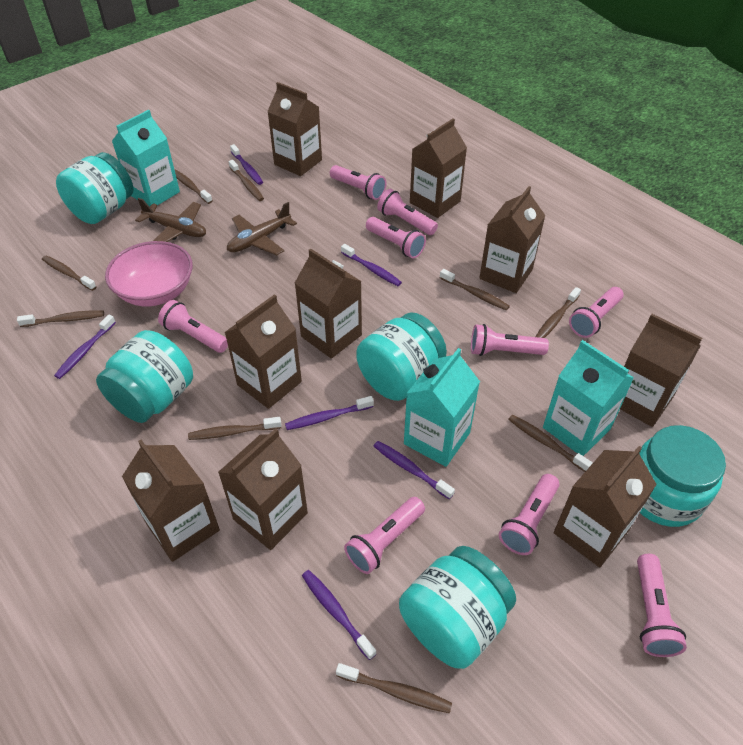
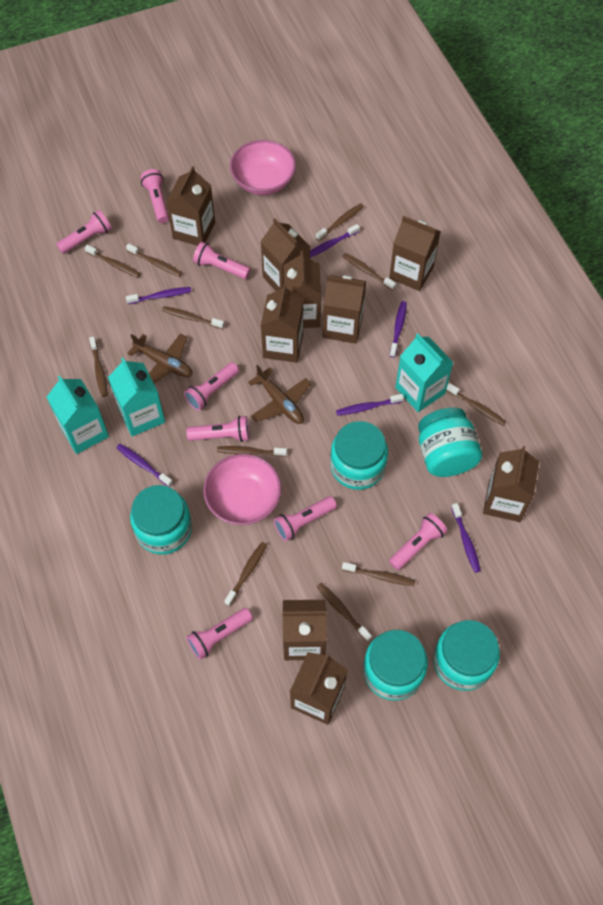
brown toothbrush: [17,310,104,327] [42,256,97,291] [174,169,212,204] [188,417,282,440] [228,160,264,201] [336,663,452,713] [440,269,510,311] [508,415,593,472] [535,287,581,338] = 9 -> [84,245,141,278] [89,336,108,397] [126,243,182,277] [162,306,224,329] [217,446,287,457] [224,542,267,606] [316,203,364,241] [317,583,372,641] [342,253,396,290] [342,562,415,586] [446,383,506,426] = 11
pink bowl: [105,241,193,306] = 1 -> [203,454,281,525] [230,140,296,195] = 2
pink flashlight: [158,300,228,353] [330,165,386,200] [344,497,425,574] [366,217,426,258] [377,189,438,235] [471,324,549,356] [499,474,559,555] [569,287,624,338] [637,554,687,657] = 9 -> [56,210,112,254] [140,169,169,223] [184,362,239,411] [186,608,253,660] [187,416,249,442] [193,242,250,279] [274,496,337,541] [389,513,447,570] = 8

